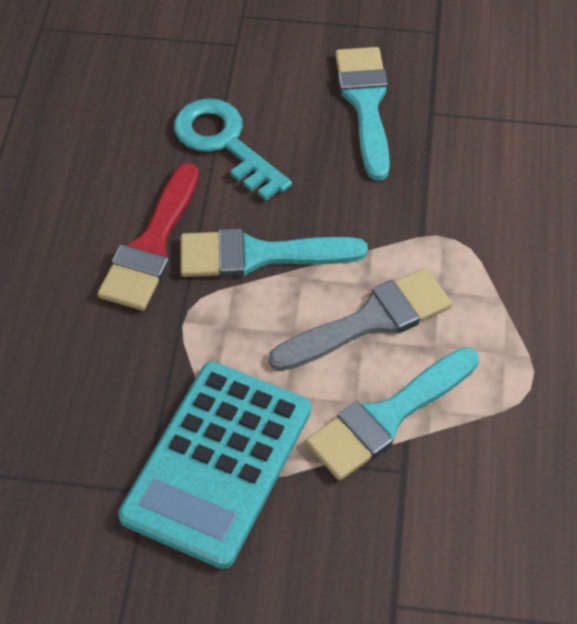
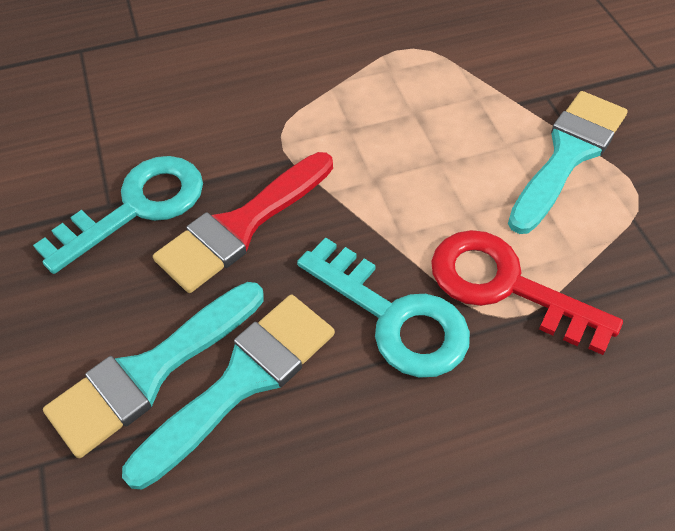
grey brush: [268,268,452,371] = 1 -> none = 0
red key: none = 0 -> [431,230,623,355] = 1
turquoise calculator: [118,362,311,569] = 1 -> none = 0
turquoise key: [174,98,292,201] = 1 -> [33,156,203,274] [297,237,470,378] = 2

